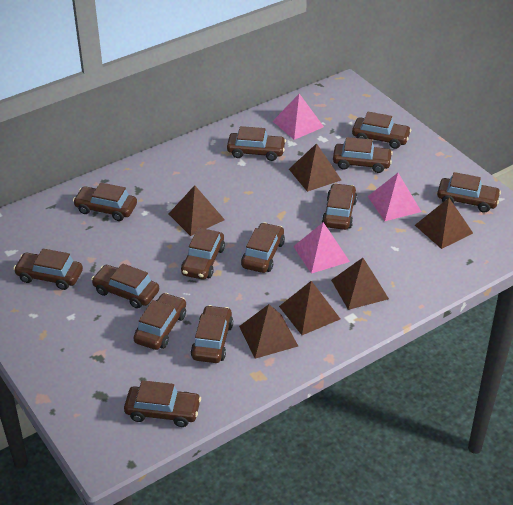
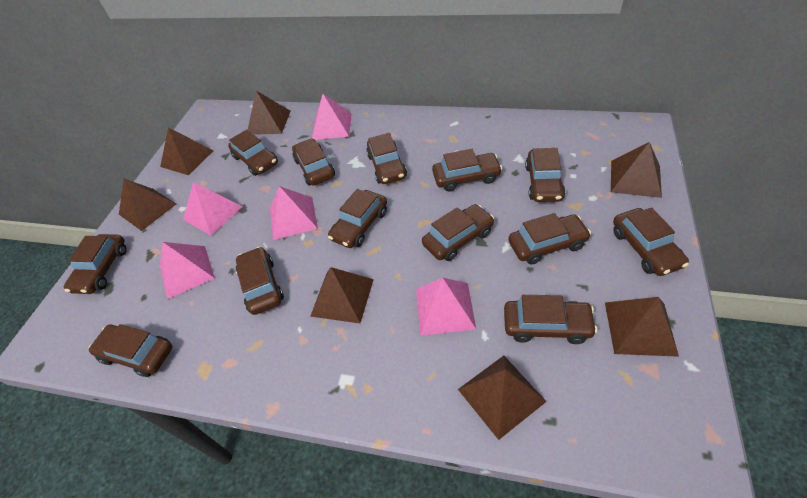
brown pyramid: [169,185,225,236] [239,304,298,359] [279,281,340,335] [289,143,341,192] [331,258,389,310] [415,198,473,249] = 6 -> [119,179,176,231] [160,127,214,175] [248,91,291,135] [310,267,374,323] [458,356,547,440] [605,297,679,357] [611,142,662,198] = 7
pink pyramid: [272,94,324,140] [293,222,350,274] [368,173,422,221] = 3 -> [160,242,215,299] [183,182,243,235] [270,186,318,240] [312,94,352,140] [416,278,476,336] = 5

